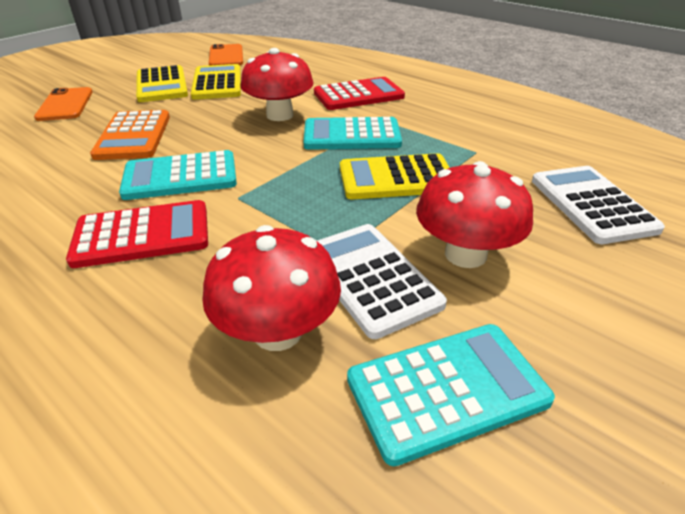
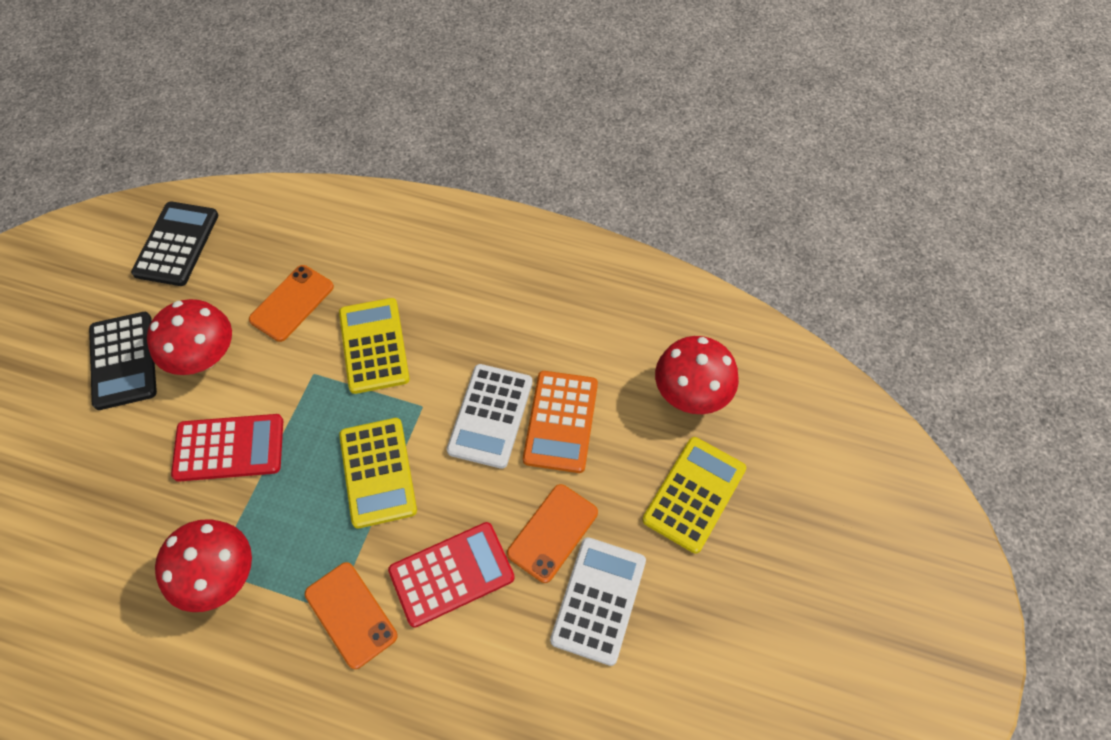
black calculator: none = 0 -> [89,312,157,410] [131,202,218,286] = 2
orange phone: [34,87,93,121] [209,44,243,66] = 2 -> [249,265,334,342] [305,562,398,669] [507,484,598,583] = 3
turquoise calculator: [119,150,237,200] [303,117,402,150] [347,324,555,466] = 3 -> none = 0

